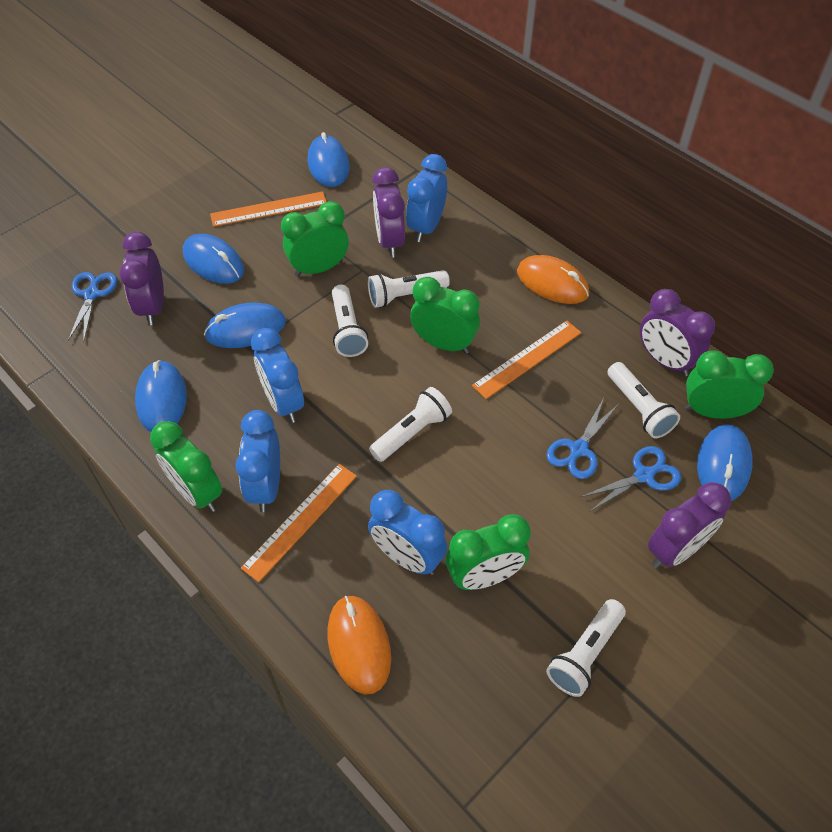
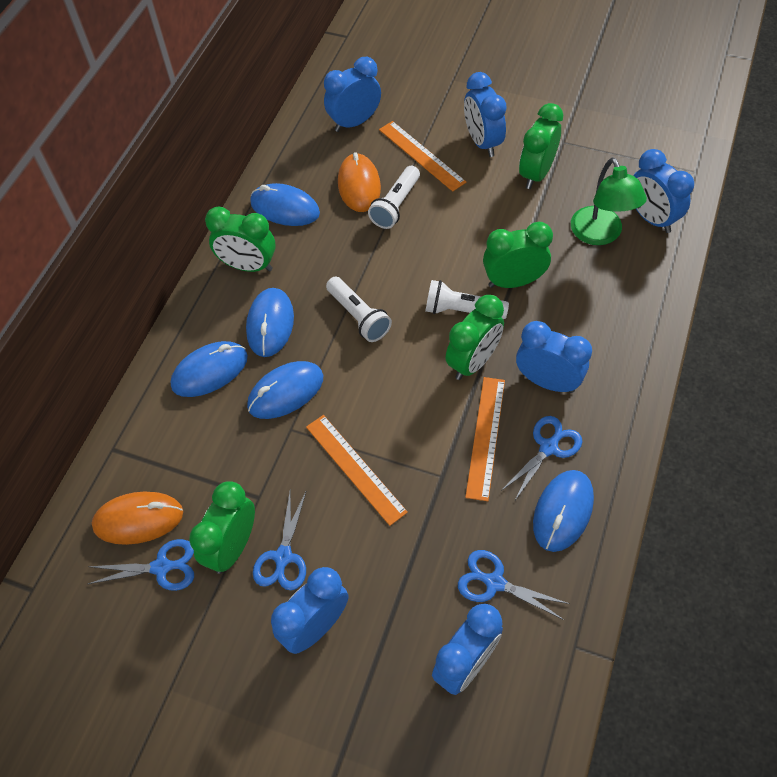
blue clock: [235,410,280,512] [251,328,304,423] [368,490,447,575] [406,154,447,242] = 4 -> [271,567,349,654] [324,57,381,132] [432,604,503,695] [464,72,507,157] [516,321,592,393] [633,149,694,233] = 6
blue scissors: [68,272,117,342] [546,398,618,479] [581,446,681,511] = 3 -> [88,539,194,591] [253,490,307,590] [458,550,570,620] [501,416,582,502] = 4
green lamp: none = 0 -> [571,157,647,245] = 1
purple clock: [119,232,164,325] [372,167,405,258] [640,289,715,376] [648,482,731,569] = 4 -> none = 0
white flashlight: [332,284,368,357] [368,270,450,308] [369,387,452,462] [546,599,626,697] [607,362,680,438] = 5 -> [326,277,392,342] [368,166,420,229] [425,280,509,319] = 3

